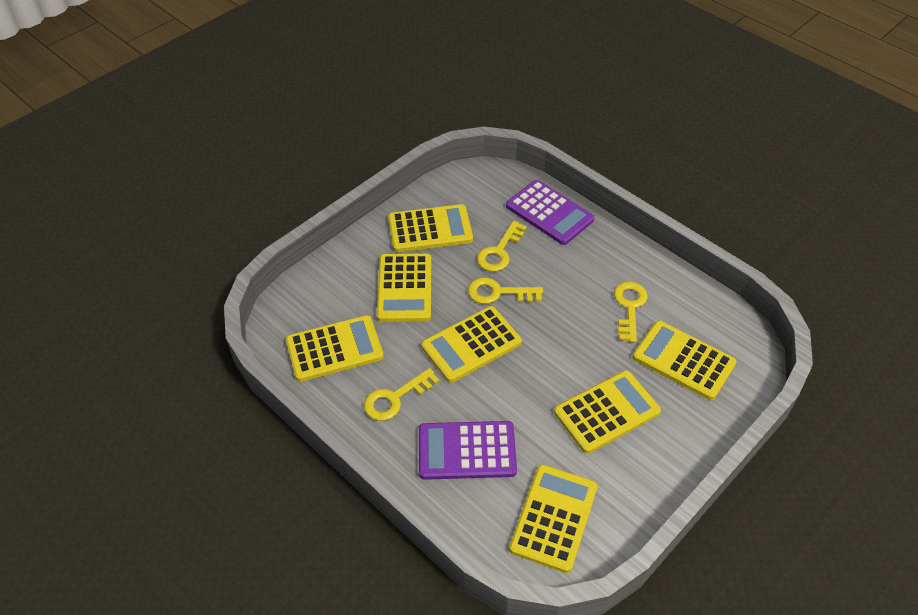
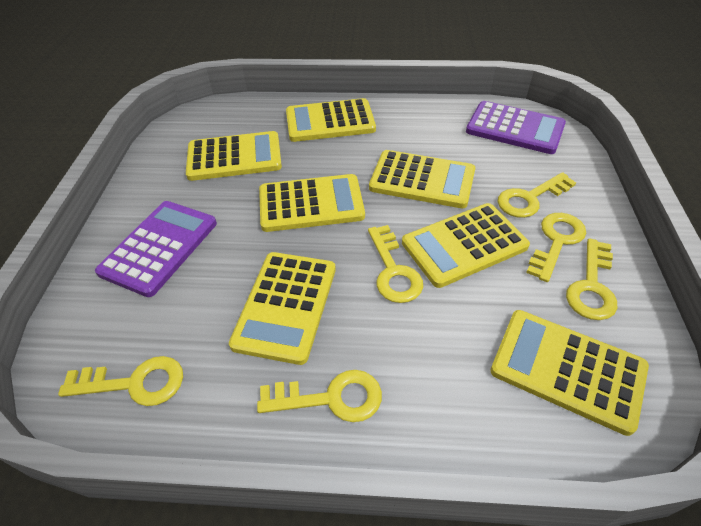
yellow key: [364,368,439,421] [468,278,543,304] [477,221,527,272] [614,282,648,343] = 4 -> [58,356,183,406] [257,370,382,422] [368,225,423,303] [498,172,576,218] [526,213,586,282] [566,238,617,320] = 6

